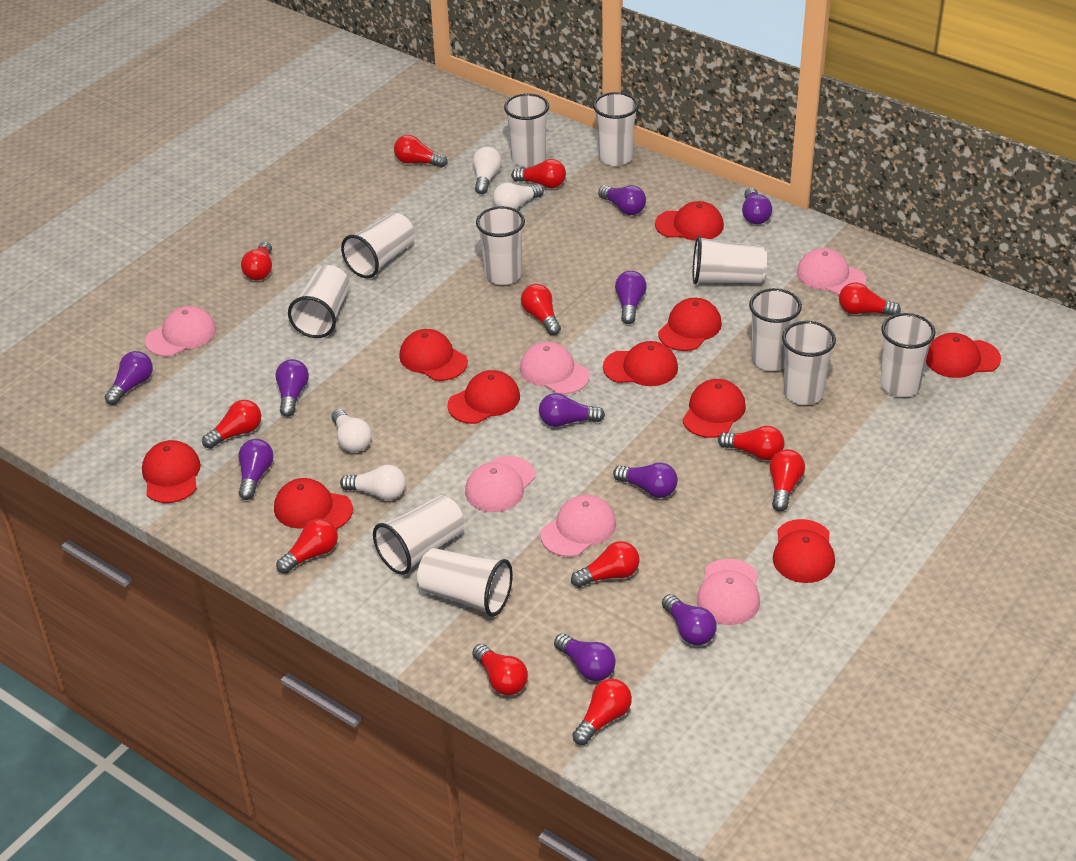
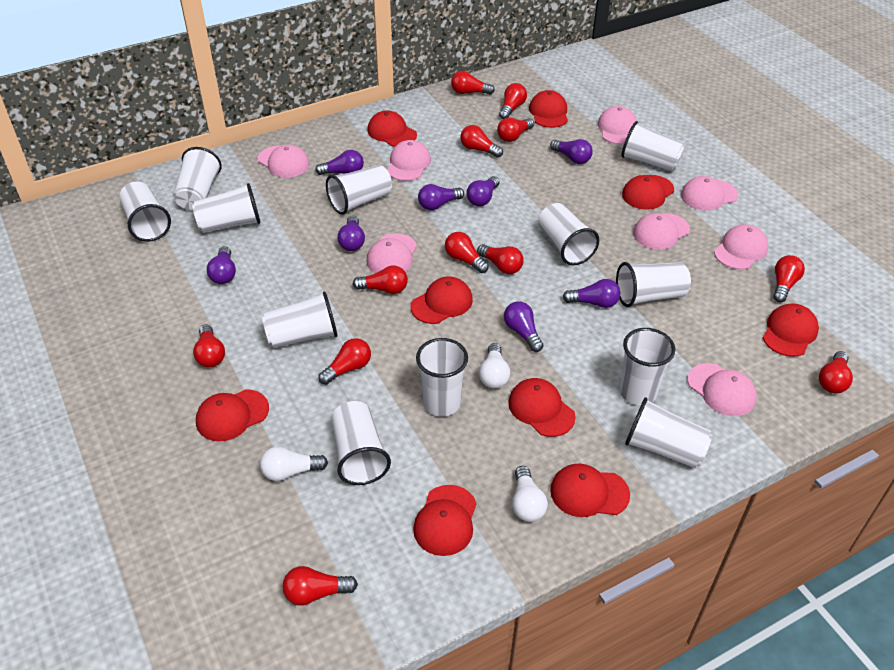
pink cap: [145,306,216,357] [465,456,535,512] [520,342,590,394] [540,495,616,557] [697,559,760,625] [797,248,866,295] = 6 -> [258,145,309,178] [367,233,417,273] [387,140,431,181] [598,106,637,145] [633,213,690,250] [681,176,738,211] [687,363,757,416] [714,224,768,269] = 8
purple light bulb: [105,351,153,405] [239,439,274,500] [275,359,309,417] [539,393,605,427] [554,633,616,681] [598,185,646,215] [613,462,678,498] [615,271,647,324] [662,594,717,645] [742,188,772,225] = 10 -> [207,246,236,284] [315,150,364,175] [338,216,365,251] [418,184,464,210] [466,176,500,206] [504,301,543,352] [550,139,593,164] [563,279,620,308] = 8
red cap: [142,440,201,503] [274,478,353,529] [399,329,468,381] [447,370,520,424] [603,341,678,386] [655,201,724,241] [658,298,722,351] [682,379,746,438] [773,519,835,583] [926,333,1001,378] = 10 -> [196,389,269,441] [367,110,417,147] [411,276,473,324] [413,485,477,556] [508,378,576,437] [529,90,568,128] [550,464,630,517] [622,175,674,210] [763,303,819,357] = 9
white cup: [288,265,350,338] [341,213,415,278] [373,495,464,575] [417,548,513,617] [476,206,525,285] [504,93,549,167] [593,92,638,166] [693,236,767,284] [749,288,802,371] [782,321,836,405] [880,313,935,397] = 11 -> [119,182,171,242] [173,147,222,210] [192,183,261,233] [262,292,338,348] [326,165,392,215] [331,401,391,485] [416,338,468,417] [538,203,599,265] [616,262,691,307] [619,328,675,406] [621,121,686,171] [625,397,713,468] = 12
white light bulb: [331,409,371,452] [340,465,406,500] [473,147,502,194] [493,182,544,209] = 4 -> [260,447,328,481] [479,343,510,389] [512,466,548,522] = 3

